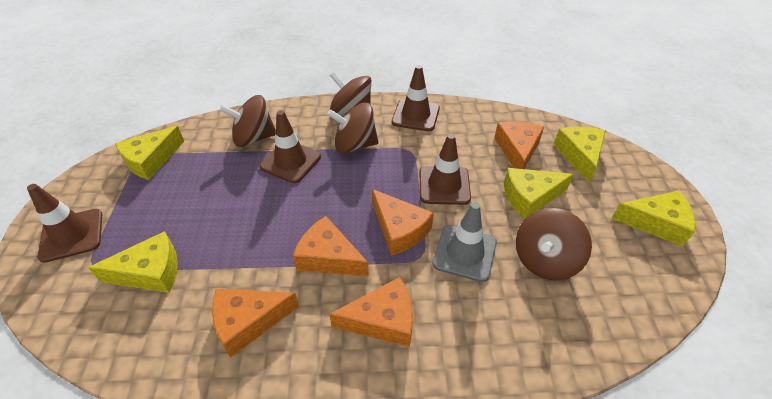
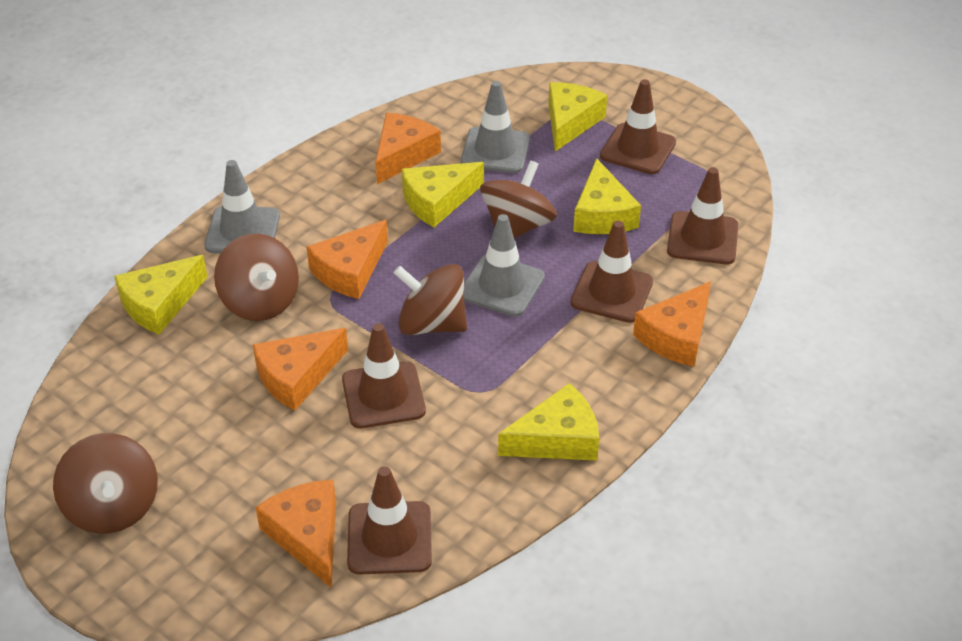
brown traffic cone: [27,184,102,263] [260,110,321,183] [392,65,440,131] [420,134,471,205] = 4 -> [342,323,426,428] [347,466,432,575] [570,221,653,323] [600,79,676,174] [667,167,738,264] = 5
grey traffic cone: [432,202,497,282] = 1 -> [204,160,280,253] [461,81,530,173] [464,214,545,317] = 3

